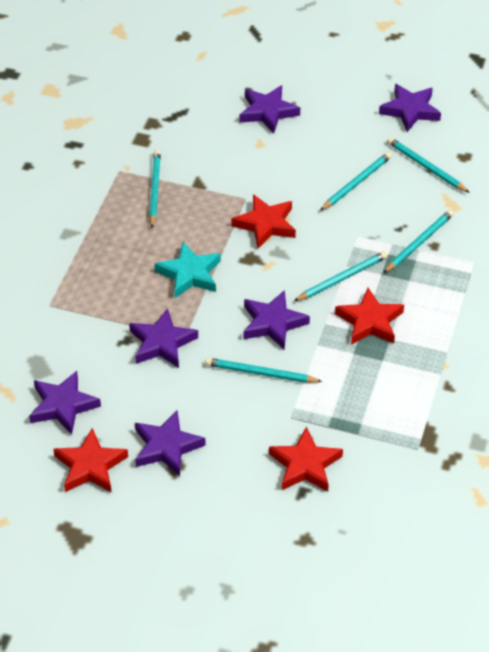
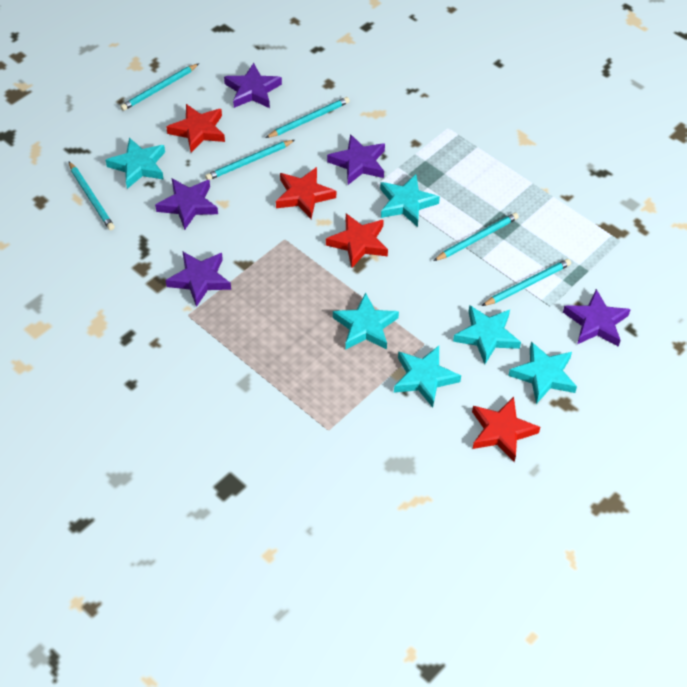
purple star: [29,371,101,435] [129,308,198,368] [135,410,206,476] [240,85,300,134] [243,290,310,349] [379,84,441,132] = 6 -> [155,179,218,230] [166,251,231,307] [224,63,282,108] [327,134,385,185] [563,289,631,347] = 5
turquoise star: [154,242,221,298] = 1 -> [106,138,165,189] [333,292,399,350] [380,174,440,227] [394,346,461,407] [453,305,521,364] [508,342,577,404] = 6

